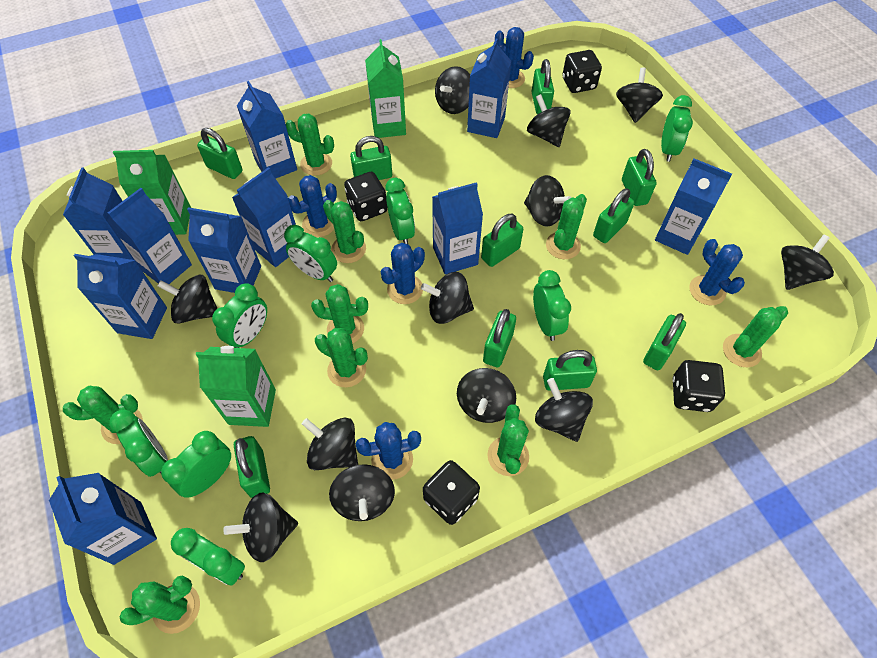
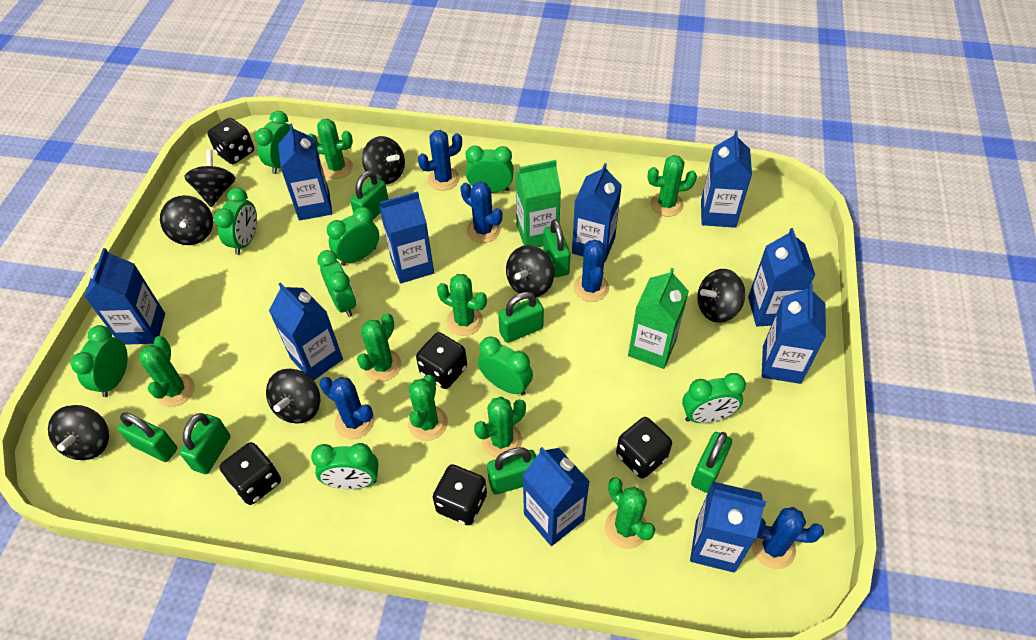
black dice: [344,172,387,221] [423,460,480,525] [562,50,602,93] [672,360,725,412] = 4 -> [207,118,254,164] [220,442,281,505] [416,332,467,389] [433,464,487,525] [616,417,672,478] = 5
black spinning top: [157,275,218,324] [223,492,298,562] [302,418,358,470] [329,464,395,521] [421,272,474,324] [435,66,470,114] [457,368,516,423] [524,175,571,227] [527,94,570,147] [535,378,593,442] [616,67,663,123] [781,234,834,290] = 12 -> [48,405,109,460] [160,195,213,245] [184,150,235,207] [266,369,320,424] [362,136,405,184] [506,245,555,297] [697,269,745,323] = 7
green cactus: [63,386,143,444] [120,575,200,634] [286,114,334,176] [311,284,368,344] [315,328,368,387] [323,200,366,263] [487,404,529,476] [546,194,587,259] [723,306,788,367] = 9 -> [139,336,195,407] [308,119,353,179] [357,313,402,382] [408,375,448,441] [437,274,487,336] [474,397,526,458] [605,478,655,549] [648,155,697,216] = 8
green carton: [113,150,191,235] [196,346,276,427] [365,39,406,138] = 3 -> [515,160,561,247] [628,268,689,369] = 2
green clock: [109,410,168,477] [161,431,231,498] [171,528,245,585] [212,283,267,348] [284,225,337,282] [386,178,415,244] [533,270,571,341] [661,95,693,162] = 8 -> [71,325,128,397] [214,188,257,255] [255,111,290,174] [311,443,378,489] [317,250,356,317] [327,207,379,266] [466,146,514,193] [478,336,533,396] [682,373,746,423] = 9
green padlock: [197,128,243,179] [234,436,270,498] [350,136,392,180] [481,214,523,267] [483,309,516,367] [532,59,554,114] [543,350,597,391] [593,188,635,243] [622,149,657,206] [643,313,686,370] = 10 -> [117,412,177,462] [180,413,230,474] [350,171,389,221] [487,447,536,494] [498,292,544,343] [543,219,570,277] [691,432,732,493] = 7

